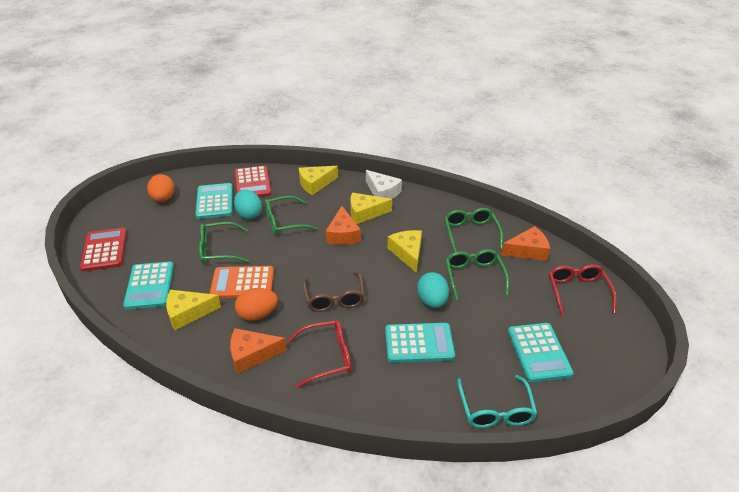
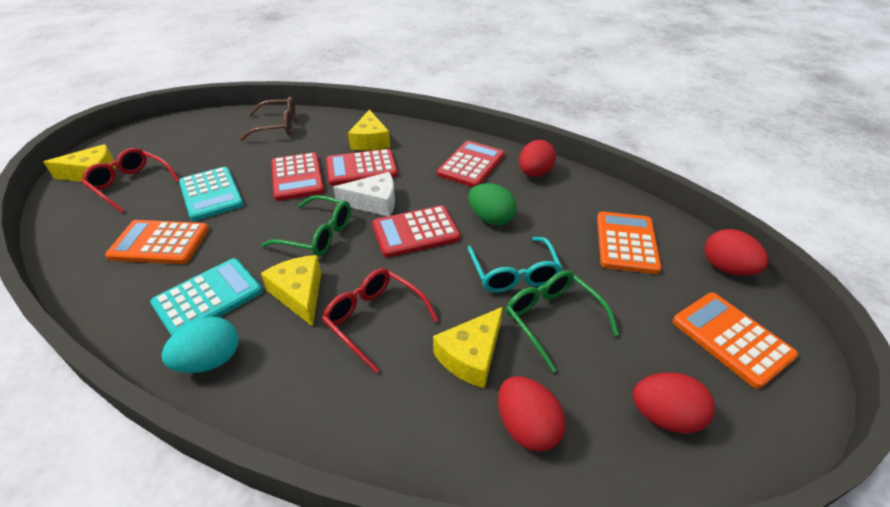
green egg: none = 0 -> [468,183,517,225] = 1
green glasses: [199,222,249,264] [265,196,317,235] [444,208,503,253] [446,249,509,300] = 4 -> [261,195,351,256] [506,270,619,373] = 2
orange calculator: [209,266,274,299] = 1 -> [105,220,209,264] [597,212,662,274] [672,293,798,389] = 3
orange cheese: [230,328,287,374] [326,206,361,245] [501,226,550,261] = 3 -> none = 0
orange egg: [147,174,174,202] [235,288,278,321] = 2 -> none = 0
red calculator: [80,228,127,271] [234,166,272,197] = 2 -> [271,152,324,201] [326,149,398,186] [372,205,461,258] [437,141,505,187] = 4
red egg: none = 0 -> [498,376,566,452] [519,140,556,177] [633,373,715,433] [704,229,769,276] = 4
turquoise calculator: [123,262,174,310] [195,183,233,219] [385,323,455,363] [508,323,574,382] = 4 -> [150,258,263,336] [179,167,244,221] = 2
turquoise egg: [234,189,262,220] [417,272,449,308] = 2 -> [162,317,239,373] = 1

